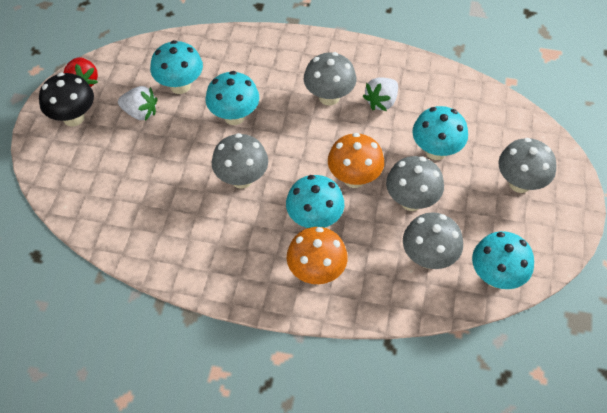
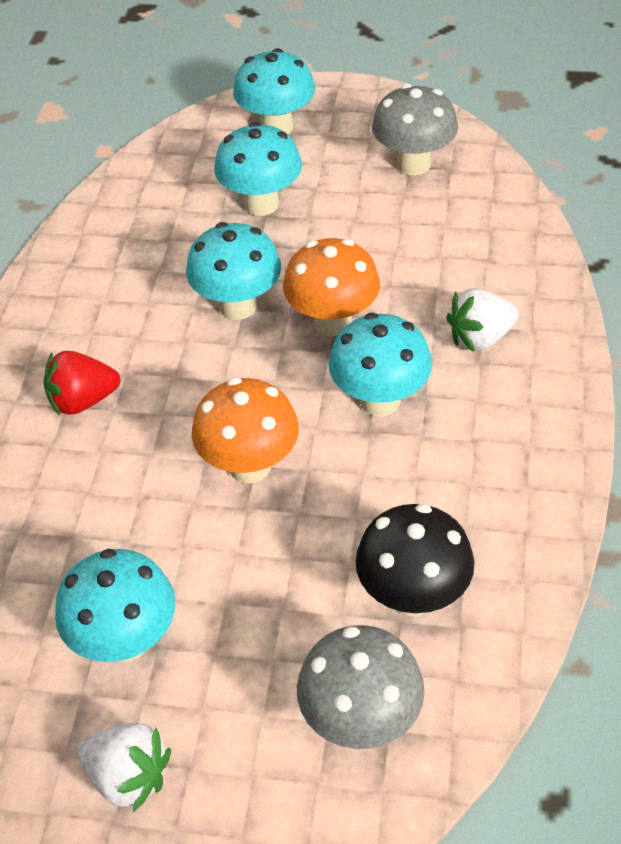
grey mushroom: [212,133,268,189] [304,52,356,105] [386,156,444,211] [403,212,463,269] [498,138,556,193] = 5 -> [297,625,425,749] [372,84,458,175] = 2

